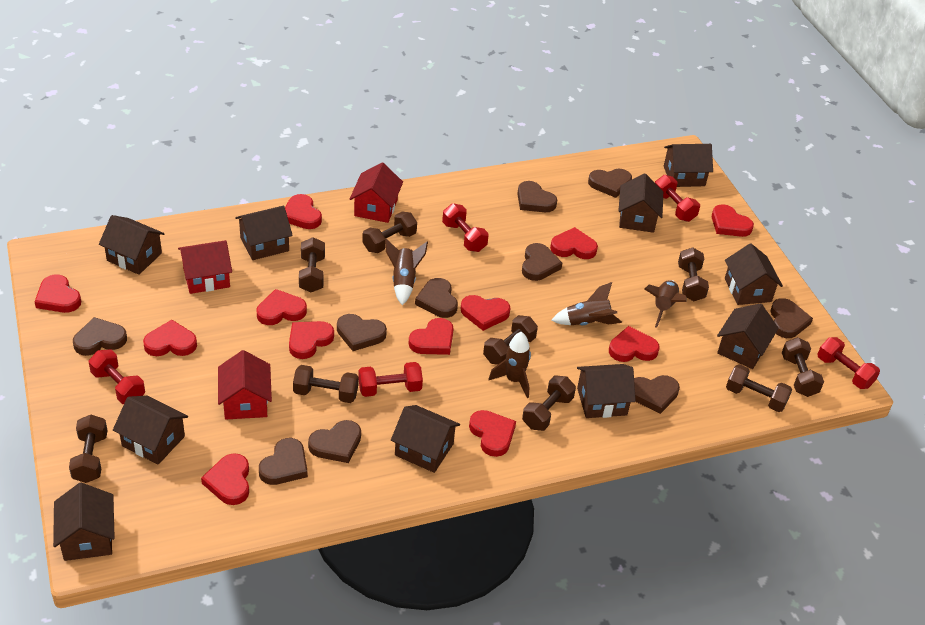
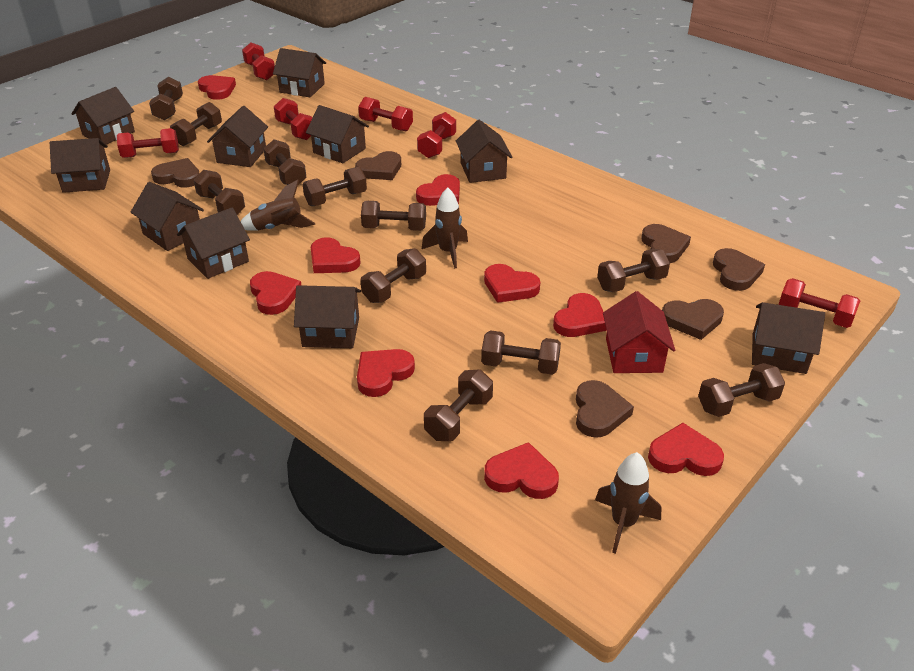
brown dumbbell: [69,415,107,483] [293,365,359,403] [299,237,325,292] [362,212,417,253] [483,315,538,365] [522,376,576,431] [678,247,709,301] [726,364,792,412] [782,337,824,397] = 9 -> [149,77,183,121] [170,102,222,146] [194,170,245,215] [263,140,307,185] [303,167,367,206] [360,248,426,303] [361,201,426,231] [424,370,493,441] [481,330,561,375] [597,249,670,292] [698,363,785,417] = 11
brown heart: [73,317,127,356] [259,438,308,485] [308,420,361,463] [337,314,387,351] [415,278,458,318] [517,181,557,212] [522,243,562,281] [588,169,632,198] [634,375,680,414] [770,298,813,338] = 10 -> [151,158,200,188] [355,151,401,180] [576,380,634,438] [642,224,691,263] [662,299,724,340] [713,248,765,291] = 6
brown rocket: [385,239,428,305] [488,332,531,398] [551,282,622,326] [644,280,687,328] = 4 -> [240,180,315,231] [422,187,468,269] [595,452,662,554] = 3
red dumbbell: [89,349,145,404] [359,362,423,397] [442,203,489,252] [655,175,700,222] [817,337,880,389] = 5 -> [117,128,179,158] [242,43,275,80] [274,98,313,140] [358,97,413,131] [417,112,456,158] [779,278,860,328] = 6
red heart: [35,274,81,313] [143,320,197,356] [201,453,249,505] [257,289,307,325] [285,194,322,229] [289,321,334,359] [409,318,454,355] [461,295,511,331] [469,410,516,457] [550,227,598,259] [609,326,659,362] [712,204,754,237] = 12 -> [198,75,236,100] [250,271,301,315] [311,237,361,273] [357,349,415,397] [416,174,460,206] [484,264,540,303] [484,442,559,499] [553,293,607,337] [648,423,724,476] = 9
red house: [178,240,232,294] [218,350,272,419] [350,163,403,223] = 3 -> [603,291,675,373] = 1

